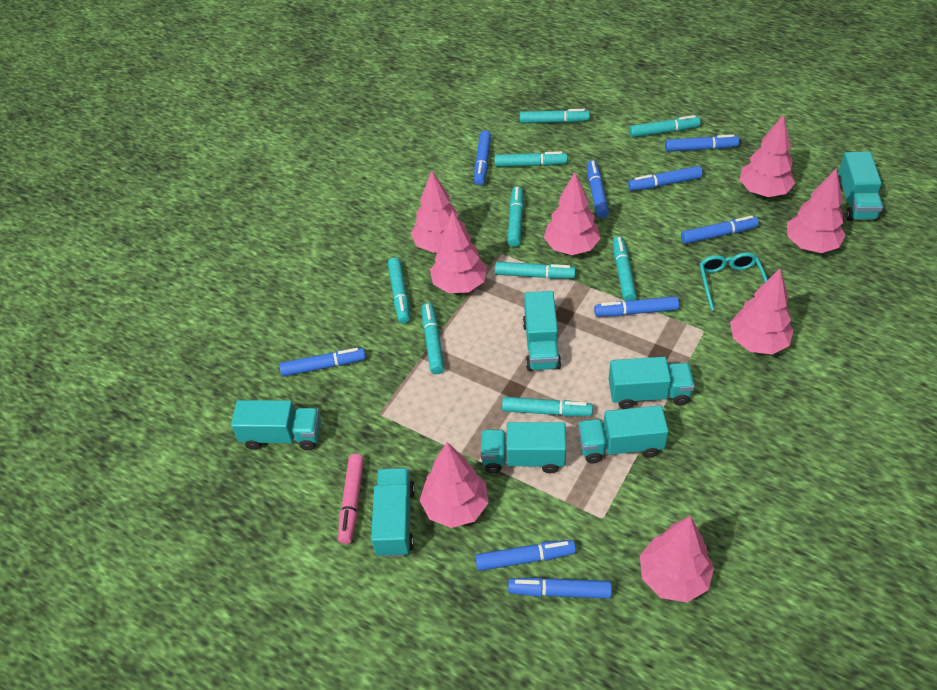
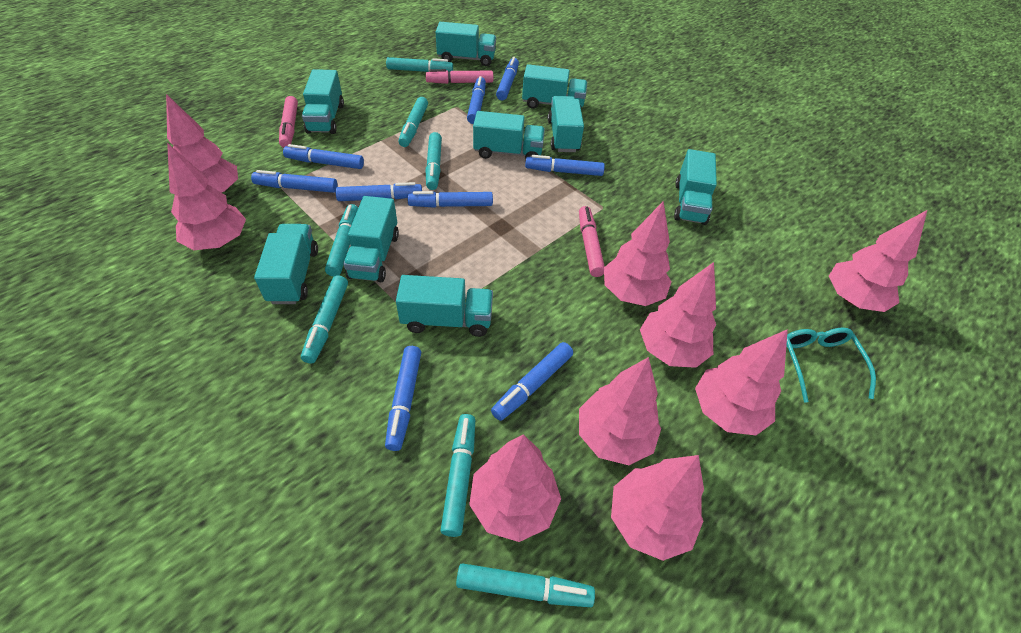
pink marker: [338,454,364,544] = 1 -> [279,96,298,148] [426,69,493,84] [579,206,605,277] = 3
pink tree: [411,171,465,253] [420,442,488,528] [430,211,487,293] [544,172,601,255] [640,516,714,602] [730,269,794,355] [739,114,795,197] [787,168,846,253] = 8 -> [166,94,238,193] [167,143,246,250] [469,434,561,542] [579,357,661,465] [604,201,672,306] [611,455,704,561] [640,262,716,368] [695,329,788,435] [829,210,927,312] = 9
turquoise marker: [388,257,410,324] [422,303,444,374] [495,151,567,167] [495,262,576,279] [502,397,593,416] [507,186,523,247] [520,109,590,123] [613,236,637,301] [629,115,701,138] = 9 -> [301,275,348,364] [325,204,358,277] [386,57,453,72] [398,97,428,147] [426,132,442,190] [441,414,475,537] [456,563,595,607] = 7
turquoise truck: [231,400,321,451] [371,468,415,557] [481,422,566,473] [523,291,561,371] [578,405,669,463] [609,357,695,409] [838,152,883,221] = 7 -> [254,224,318,304] [302,69,344,134] [343,196,399,282] [396,275,493,337] [436,22,496,66] [473,111,545,159] [522,64,587,109] [548,96,584,152] [674,149,717,225] = 9

